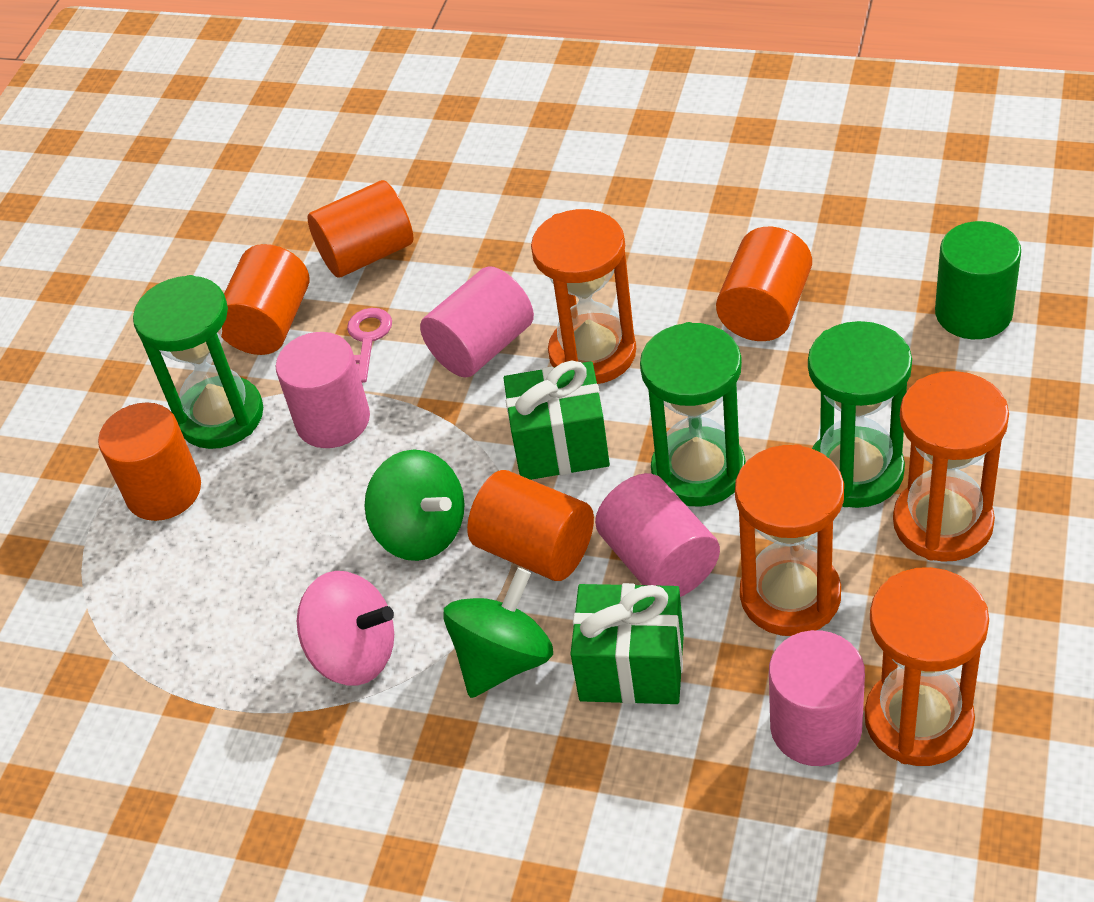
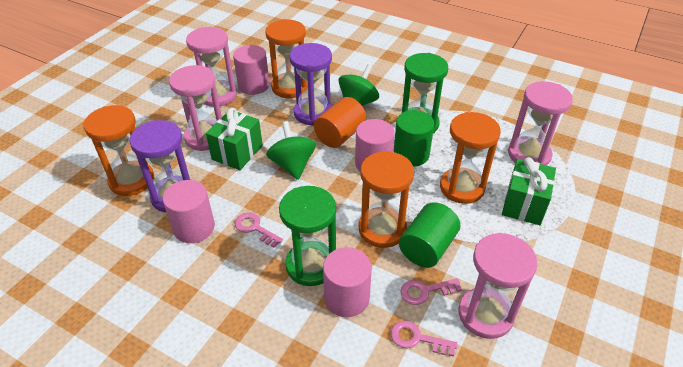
green cylinder: [935,221,1021,339] = 1 -> [394,110,434,167] [399,202,460,268] = 2
green hourglass: [133,275,263,449] [640,322,746,507] [808,321,912,508] = 3 -> [279,186,336,286] [402,53,448,134] = 2
orange cylinder: [98,402,201,521] [221,244,309,355] [307,180,414,277] [467,470,594,581] [716,227,812,341] = 5 -> [314,97,366,148] = 1
pink hourglass: none = 0 -> [169,65,222,151] [186,27,237,107] [459,233,538,339] [508,81,573,165] = 4
pink key: [347,308,392,383] = 1 -> [234,212,283,248] [391,321,457,356] [400,278,462,305] = 3
pink spinning top: [297,571,394,686] = 1 -> none = 0
purple hourglass: none = 0 -> [130,120,191,213] [289,43,332,126] = 2

